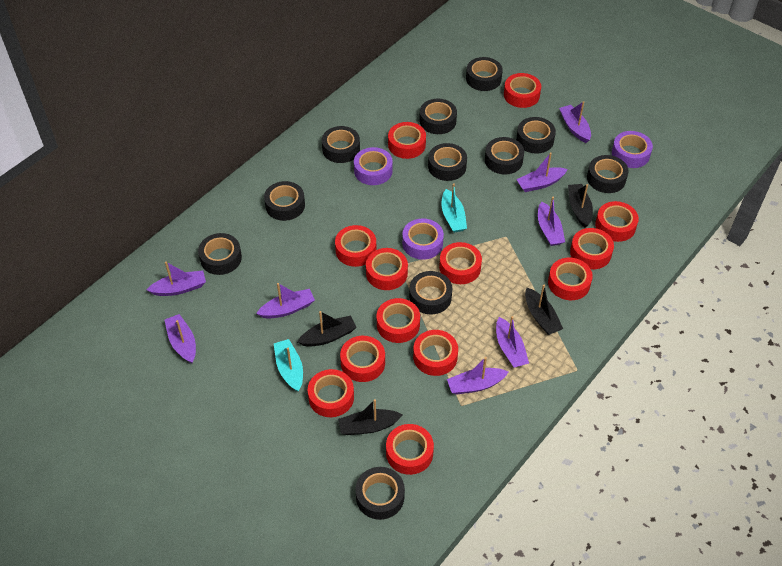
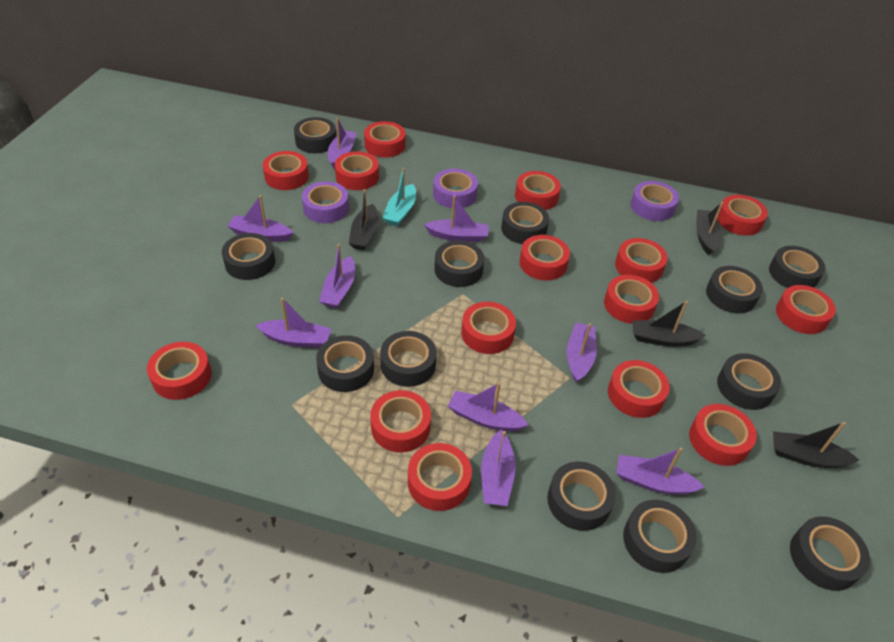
black tape: [198,233,242,275] [264,181,305,221] [322,126,360,163] [355,467,405,520] [409,271,452,315] [419,99,457,134] [428,143,467,181] [466,57,503,91] [485,137,524,175] [516,117,556,154] [587,155,629,193] = 11 -> [222,233,275,280] [294,117,336,153] [316,335,374,392] [380,331,437,387] [434,241,484,287] [501,202,549,244] [547,462,616,531] [623,500,697,573] [706,266,763,314] [717,353,781,410] [769,246,825,288] [790,516,870,591] = 12
purple boat: [147,262,206,296] [165,314,196,363] [256,283,315,319] [447,357,508,395] [496,316,529,367] [516,152,567,192] [538,197,565,246] [559,101,591,143] = 8 -> [228,195,293,242] [256,298,331,348] [319,244,355,308] [328,118,357,168] [424,195,489,242] [448,382,528,432] [481,430,516,506] [567,323,597,383] [616,448,705,495] = 9
red tape: [308,369,354,417] [335,225,376,267] [340,336,385,382] [366,248,408,290] [377,298,420,343] [386,424,434,475] [388,122,426,159] [413,330,458,376] [439,242,482,284] [504,73,541,108] [548,258,593,300] [570,228,614,269] [595,201,639,242] = 13 -> [147,342,211,400] [263,151,309,190] [335,151,379,190] [364,121,406,158] [370,390,431,453] [408,443,472,511] [461,302,516,354] [515,171,561,210] [519,235,570,280] [604,275,659,324] [608,360,670,418] [615,238,668,283] [689,404,757,466] [717,195,768,236] [776,285,836,334] = 15
turquoise boat: [274,339,303,392] [442,183,467,233] = 2 -> [382,168,416,226] = 1

